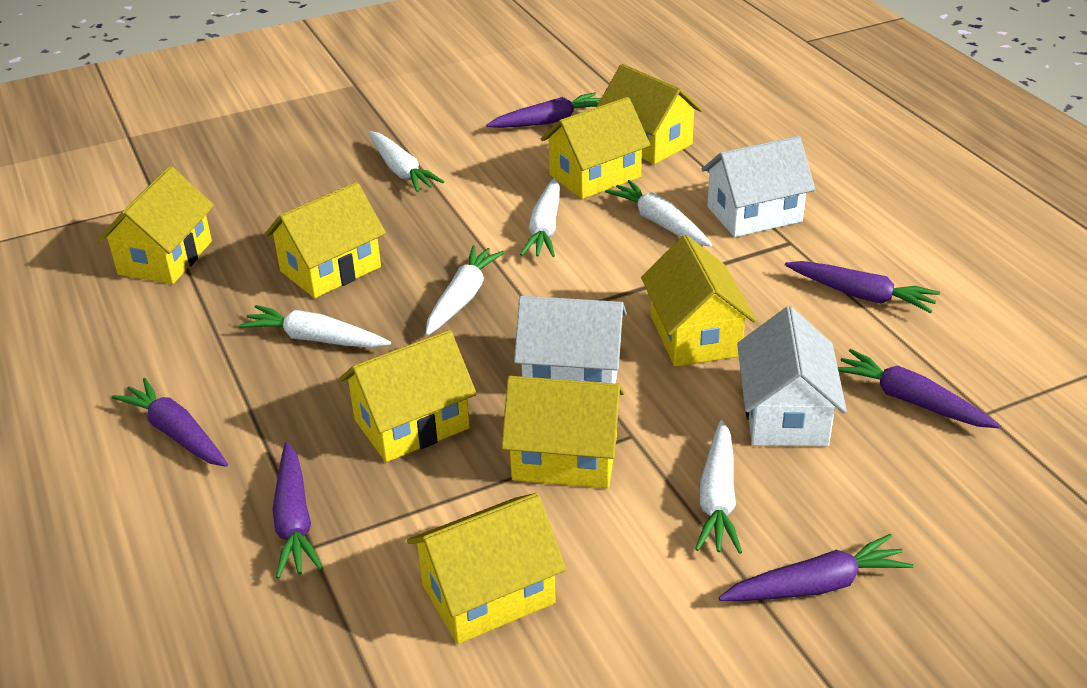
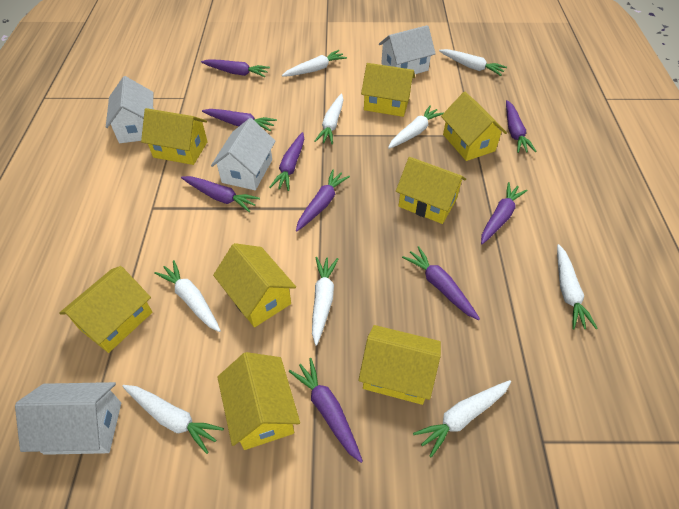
purple carrot: [112,378,228,467] [272,442,323,579] [486,93,601,128] [719,534,913,601] [785,261,940,313] [838,349,1001,428] = 6 -> [181,176,260,212] [201,59,270,77] [202,109,277,132] [269,132,304,191] [289,358,363,463] [296,170,350,231] [402,246,480,320] [481,182,528,244] [506,100,536,153] = 9
white carrot: [239,305,391,348] [368,131,445,192] [426,245,505,336] [520,178,560,257] [605,180,712,247] [695,420,742,554] = 6 -> [122,385,224,454] [154,260,221,332] [282,50,347,77] [312,257,338,346] [314,93,344,145] [388,106,444,149] [413,380,511,458] [439,49,507,76] [557,244,598,329] = 9
white house: [514,296,627,384] [702,136,815,237] [737,306,847,446] = 3 -> [15,382,121,455] [106,76,154,143] [211,118,276,190] [379,25,436,74] = 4

